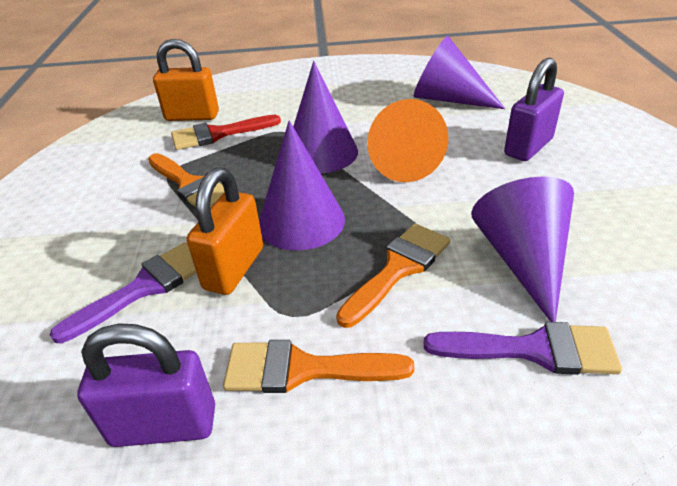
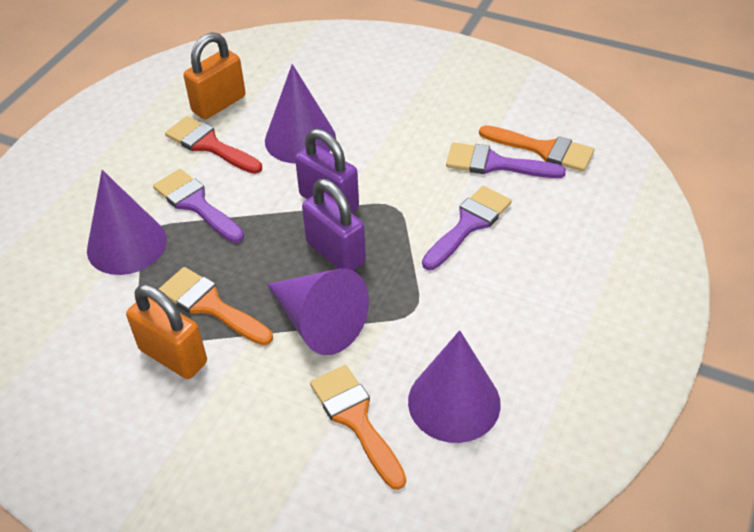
orange cone: [367,99,448,182] = 1 -> none = 0
purple brush: [49,242,196,344] [424,322,622,375] = 2 -> [153,169,244,243] [422,186,512,270] [446,142,566,178] = 3

